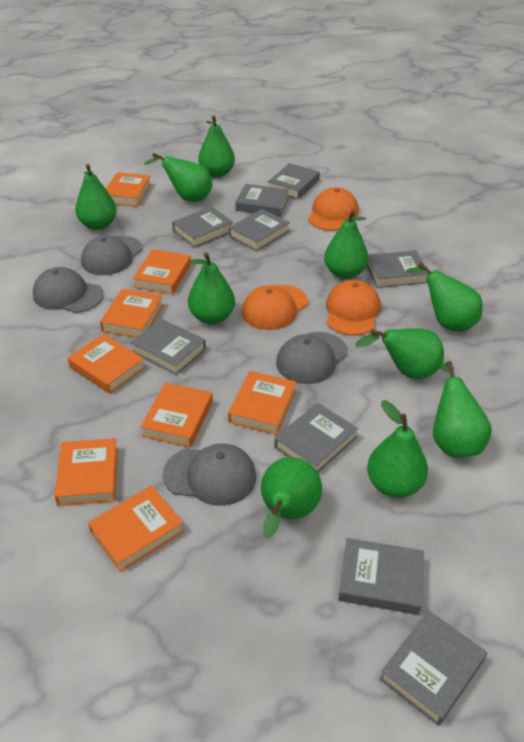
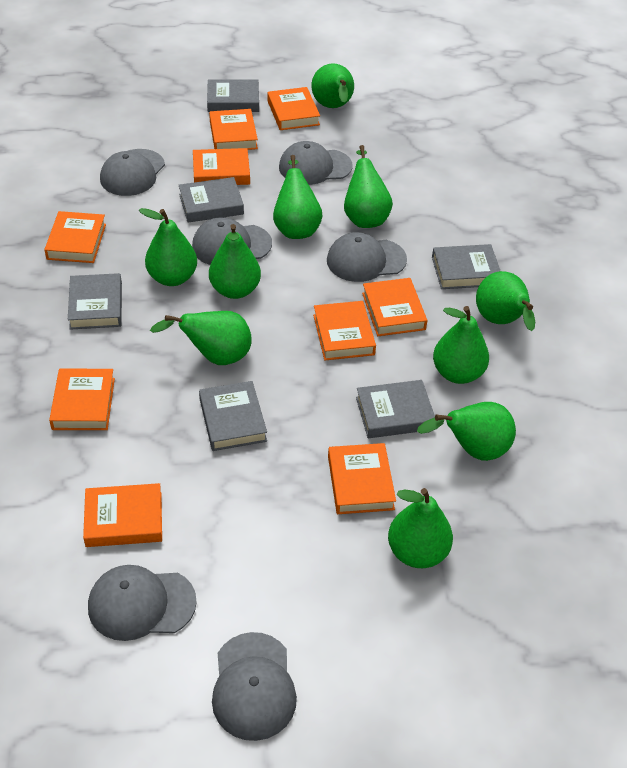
grey book: [130,318,206,375] [172,206,234,248] [229,209,290,251] [235,184,289,217] [268,163,320,200] [274,403,358,473] [338,538,424,615] [367,250,428,288] [380,610,487,726] = 9 -> [68,273,122,330] [179,177,244,223] [199,381,267,451] [207,79,259,112] [356,380,435,438] [432,244,500,289] = 6
grey cap: [33,267,104,313] [81,235,142,275] [163,443,256,506] [276,332,348,384] = 4 -> [88,565,197,641] [100,149,165,196] [192,217,272,265] [212,632,297,741] [279,141,353,185] [327,232,407,282] = 6
orange book: [54,438,118,506] [68,334,145,394] [88,486,184,572] [100,289,164,338] [106,172,152,207] [133,249,191,294] [141,382,213,447] [228,371,296,435] = 8 -> [44,211,106,263] [49,368,115,430] [83,483,162,547] [193,148,250,185] [209,109,258,150] [268,87,320,130] [313,301,376,360] [328,443,396,514] [362,278,427,336] = 9
orange cap: [241,285,308,330] [308,187,359,231] [326,280,381,336] = 3 -> none = 0

